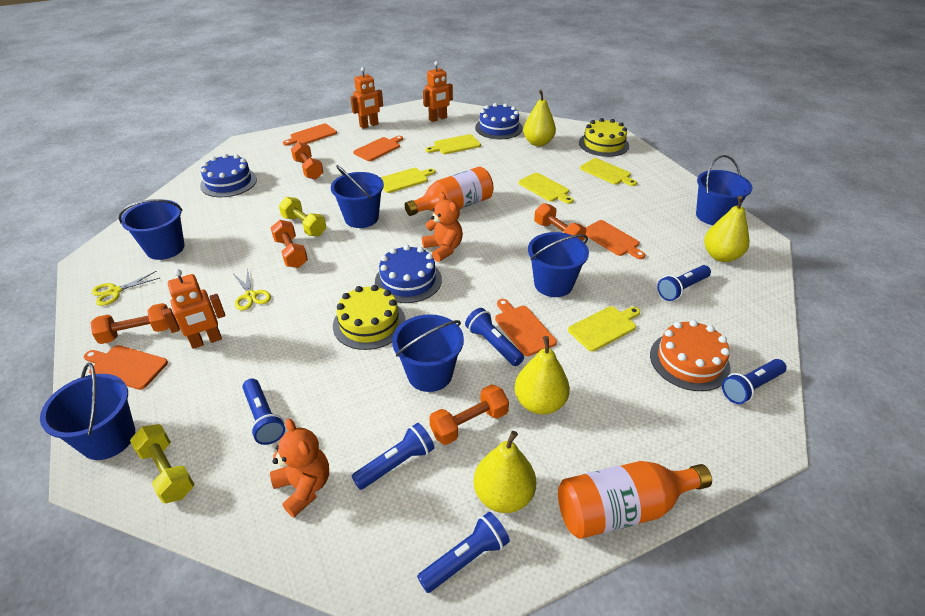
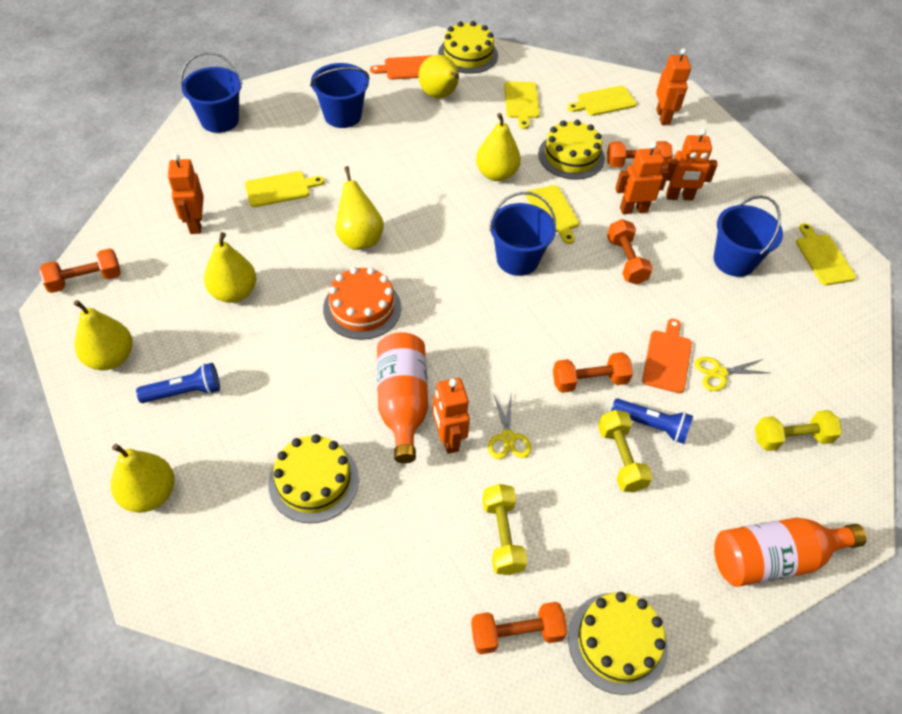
blue bucket: [40,363,135,460] [119,199,185,260] [331,165,384,228] [392,314,464,392] [528,232,589,297] [696,155,752,225] = 6 -> [180,52,243,133] [310,63,370,128] [489,192,556,276] [714,196,783,277] = 4
blue cake: [200,154,257,197] [375,245,442,303] [475,103,523,139] = 3 -> none = 0
blue flashlight: [243,379,285,445] [352,423,435,490] [417,512,510,593] [465,308,524,366] [657,265,711,301] [722,359,787,404] = 6 -> [136,363,220,403] [611,398,693,444] = 2
orange cutting board: [84,345,168,390] [283,124,337,146] [353,136,403,161] [495,299,557,356] [586,220,645,259] = 5 -> [370,55,433,80] [642,319,692,393] = 2
orange robot: [162,269,225,349] [350,67,383,129] [423,61,453,122] = 3 -> [168,154,204,234] [433,378,470,454] [615,142,669,214] [656,48,691,125] [666,129,718,201] = 5
orange teddy bear: [270,419,329,517] [422,192,463,262] = 2 -> none = 0
yellow cake: [333,285,406,350] [579,118,629,157] = 2 -> [268,434,359,523] [438,21,498,74] [538,120,605,179] [568,592,668,695] = 4
yellow dumbbell: [130,424,194,503] [279,197,326,236] = 2 -> [482,484,528,575] [598,410,653,493] [755,410,842,451] = 3
yellow pear: [474,431,536,513] [515,336,570,415] [523,90,556,146] [704,196,749,262] = 4 -> [74,300,133,370] [111,444,175,513] [204,232,256,303] [336,166,384,250] [419,55,459,98] [476,113,521,181] = 6

